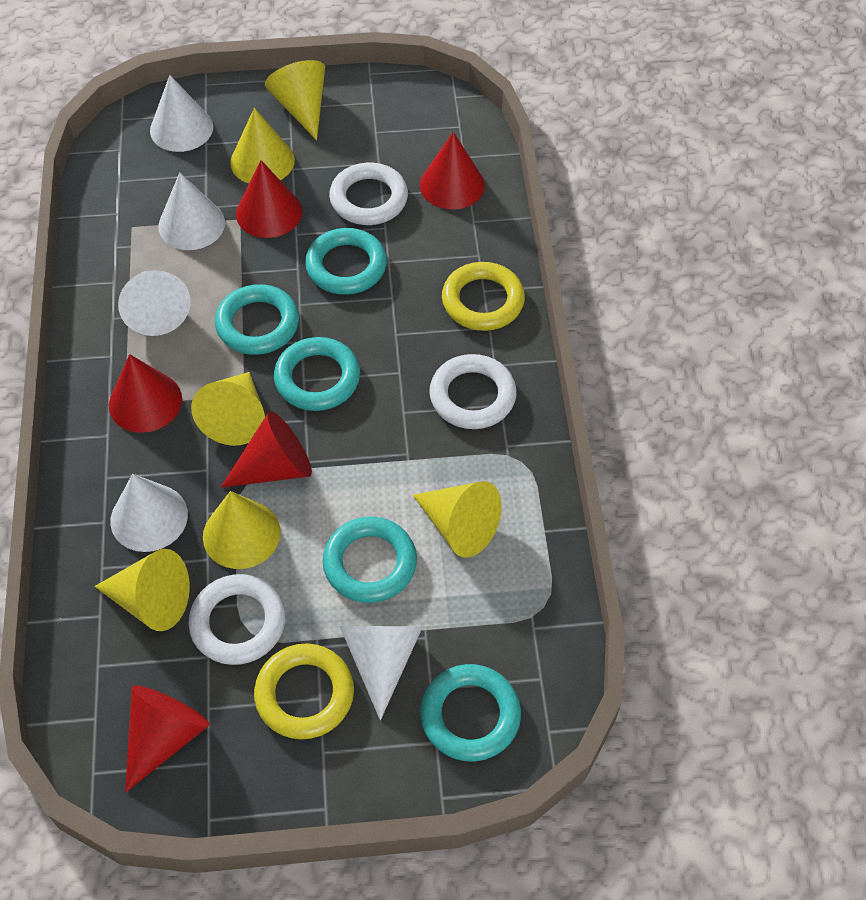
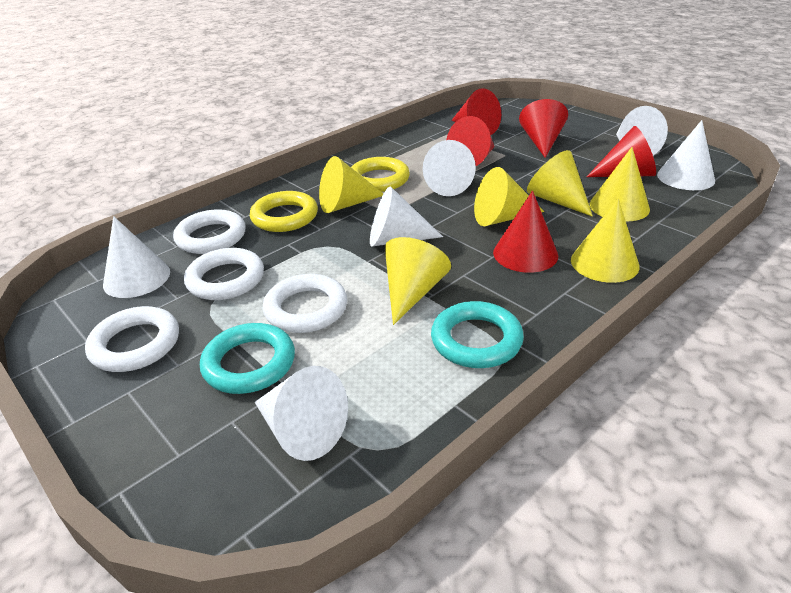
turquoise ring: [215,284,299,355] [274,337,360,411] [305,228,387,295] [322,517,417,603] [420,664,521,762] = 5 -> [200,323,295,394] [431,301,524,368] = 2
white cone: [110,474,188,552] [118,270,191,336] [150,75,213,152] [158,172,225,250] [340,626,423,720] = 5 -> [103,216,170,298] [255,366,348,461] [370,186,443,247] [423,140,476,196] [616,106,668,155] [657,120,715,190] = 6
white ring: [188,574,286,665] [329,163,408,225] [429,354,517,429] = 3 -> [85,306,179,372] [173,209,246,254] [184,248,264,300] [263,274,347,333] = 4

